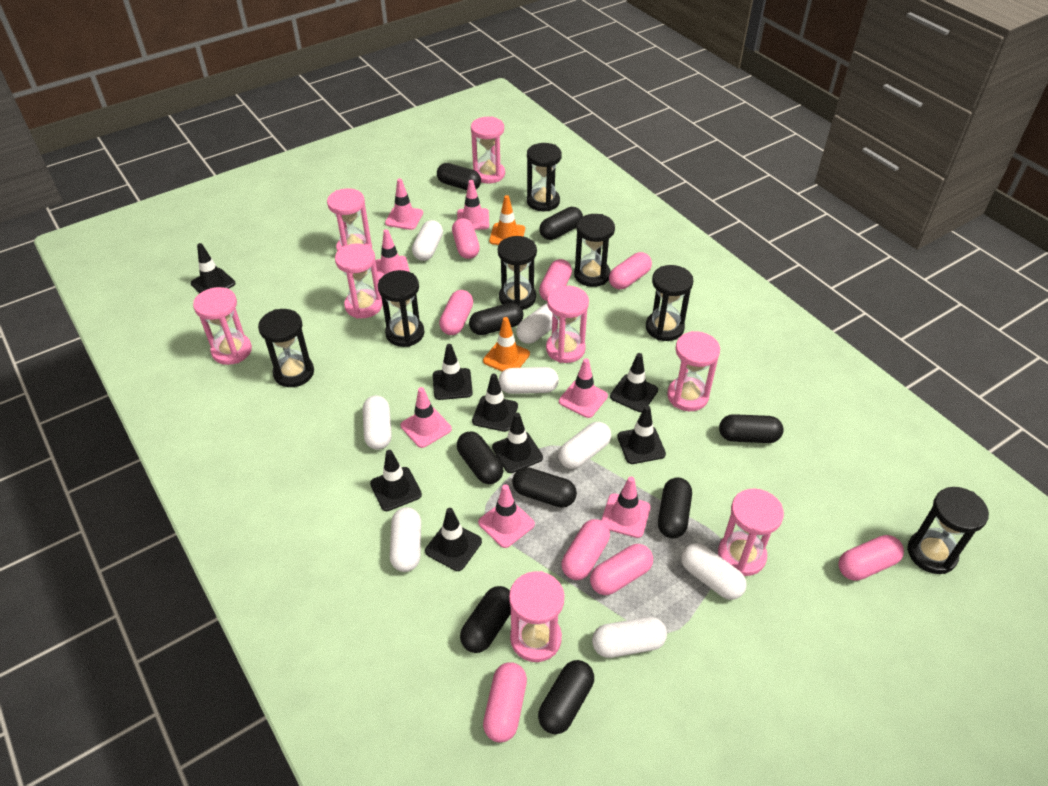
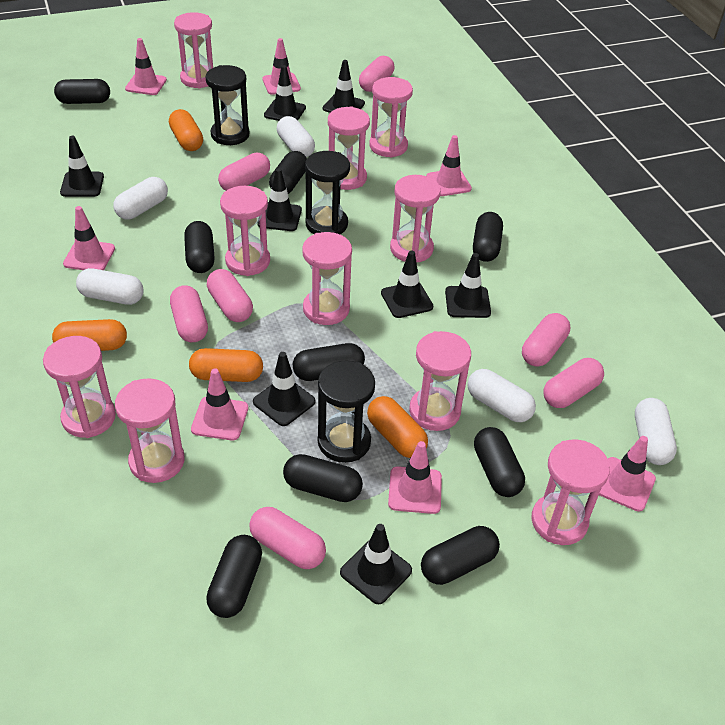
black hourglass: [258,309,314,387] [378,270,424,347] [498,236,537,310] [527,143,562,211] [574,214,615,287] [646,265,693,341] [907,487,989,574] = 7 -> [206,65,249,145] [305,151,350,234] [318,360,375,463] = 3
orange capsule: none = 0 -> [52,319,127,351] [169,109,203,151] [189,348,263,382] [367,396,428,458] = 4
orange traffic cone: [483,317,530,372] [489,195,525,245] = 2 -> none = 0
pink capsule: [439,290,473,335] [452,218,480,259] [483,662,527,743] [539,259,572,301] [562,519,610,580] [590,544,653,595] [609,252,652,289] [838,535,904,581] = 8 -> [170,285,208,342] [207,269,253,322] [218,153,270,191] [249,507,326,569] [359,56,394,92] [522,313,570,367] [543,358,604,408] = 7
pink hourglass: [193,287,252,365] [327,188,372,252] [335,243,383,319] [471,116,505,184] [509,571,564,662] [546,286,589,363] [667,331,720,411] [718,489,784,576] = 8 -> [43,336,116,438] [115,378,185,483] [174,12,213,88] [220,186,270,276] [302,232,352,325] [328,106,370,190] [369,77,413,158] [390,175,441,263] [409,331,471,431] [531,439,610,545] = 10
white capsule: [363,395,392,450] [390,507,421,572] [412,220,443,261] [499,367,559,394] [516,304,559,344] [558,422,611,469] [592,617,667,658] [681,543,747,600] = 8 -> [76,268,144,305] [113,177,168,219] [277,116,315,157] [467,369,536,422] [635,398,677,465] = 5

